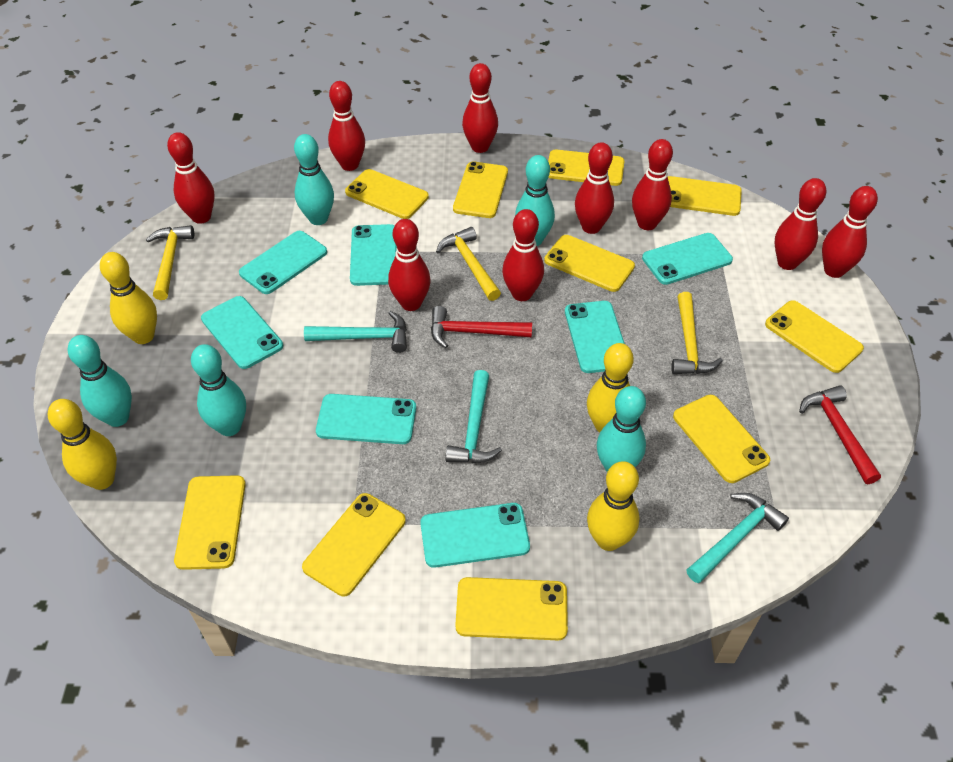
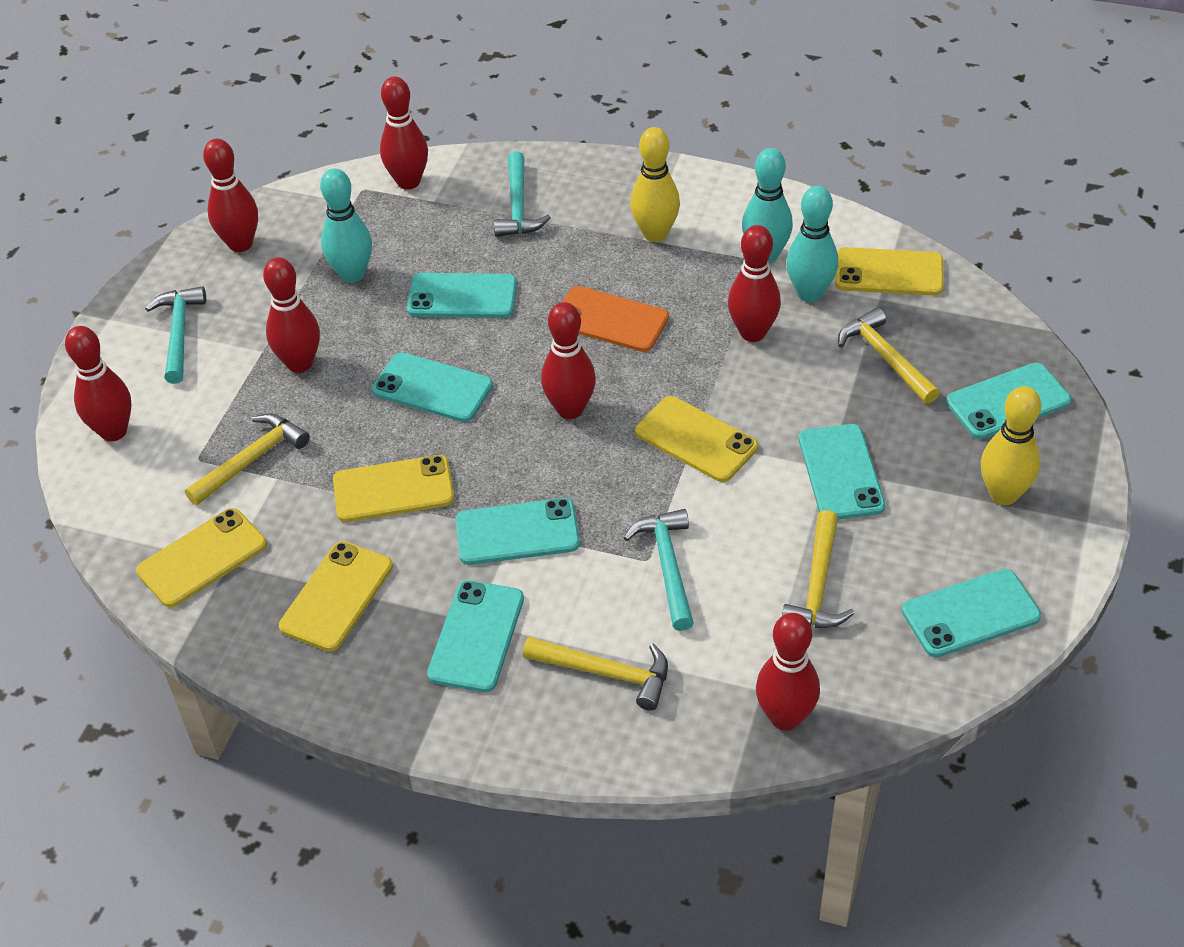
orange phone: none = 0 -> [562,286,669,352] = 1
red bowling pin: [167,132,215,224] [328,81,365,171] [388,219,431,311] [462,63,498,153] [502,209,544,301] [575,142,614,234] [632,139,673,230] [774,178,826,270] [822,186,878,278] = 9 -> [65,326,132,441] [203,139,258,252] [263,257,320,373] [380,76,428,189] [541,302,596,419] [728,225,781,342] [756,613,820,730] = 7
red hammer: [431,306,532,348] [799,385,881,484] = 2 -> none = 0
turquoise bowling pin: [68,335,132,427] [191,344,246,436] [294,134,334,225] [515,155,555,246] [597,386,646,472] = 5 -> [320,168,372,283] [742,148,793,263] [786,186,838,302] = 3
yellow bowling pin: [48,399,117,490] [100,252,157,344] [587,343,634,433] [587,461,639,551] = 4 -> [630,127,680,242] [981,386,1041,505] = 2
yellow hammer: [146,225,194,300] [436,227,501,301] [671,292,723,374] = 3 -> [185,413,310,505] [523,637,668,711] [782,510,854,628] [838,307,940,404] = 4
yellow phone: [174,475,246,570] [302,493,406,596] [345,169,429,219] [453,161,508,218] [455,577,568,640] [544,235,635,292] [548,150,624,186] [668,176,742,216] [673,395,770,483] [765,300,864,373] = 10 -> [136,508,267,607] [279,541,393,651] [333,455,454,522] [635,396,758,482] [835,247,943,295] = 5

